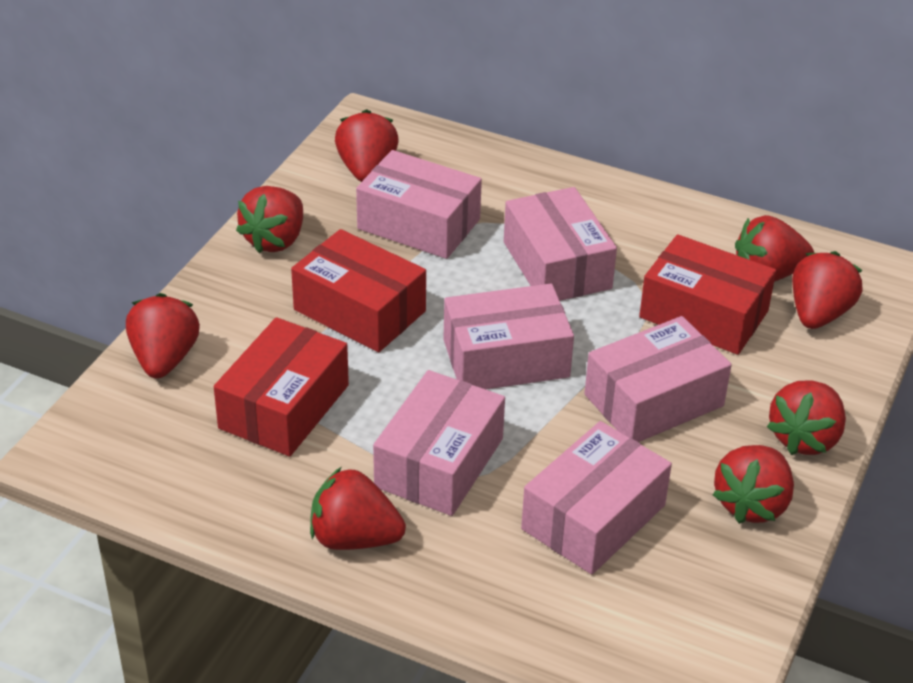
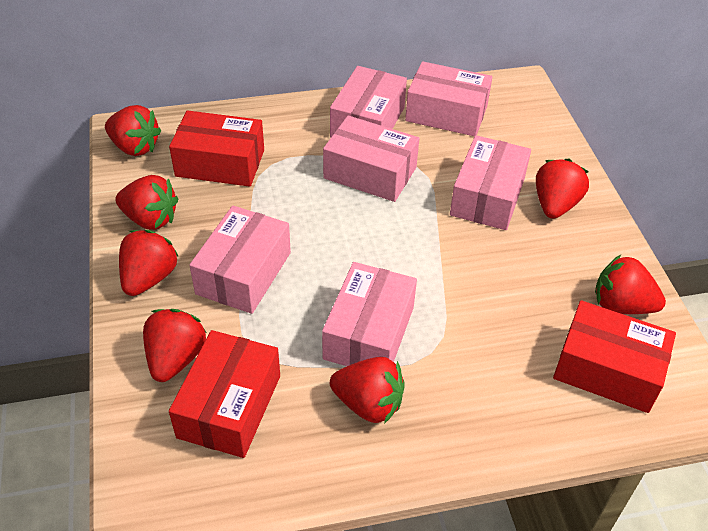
red strawberry: [126,293,200,378] [236,186,303,253] [310,467,406,550] [335,109,399,182] [713,445,794,524] [735,215,814,282] [767,380,846,455] [792,251,863,329] = 8 -> [105,105,161,156] [115,175,178,230] [119,230,179,296] [143,309,207,382] [330,357,405,424] [536,159,589,219] [595,255,666,314] = 7

